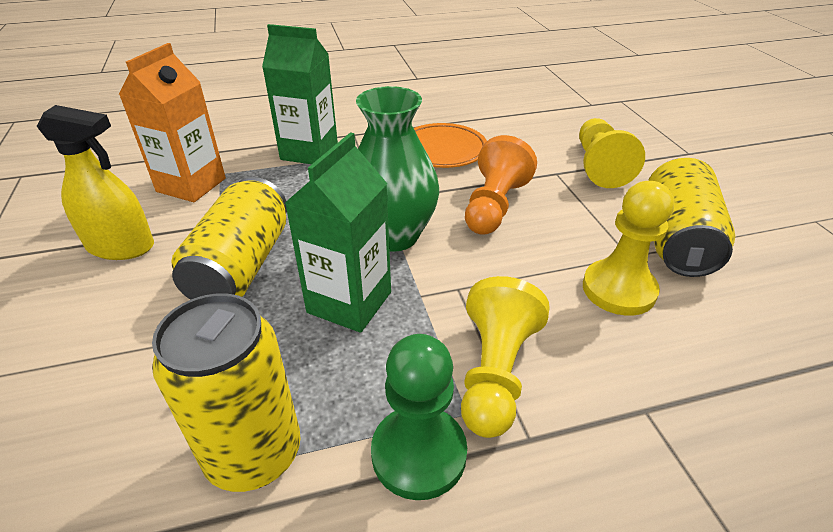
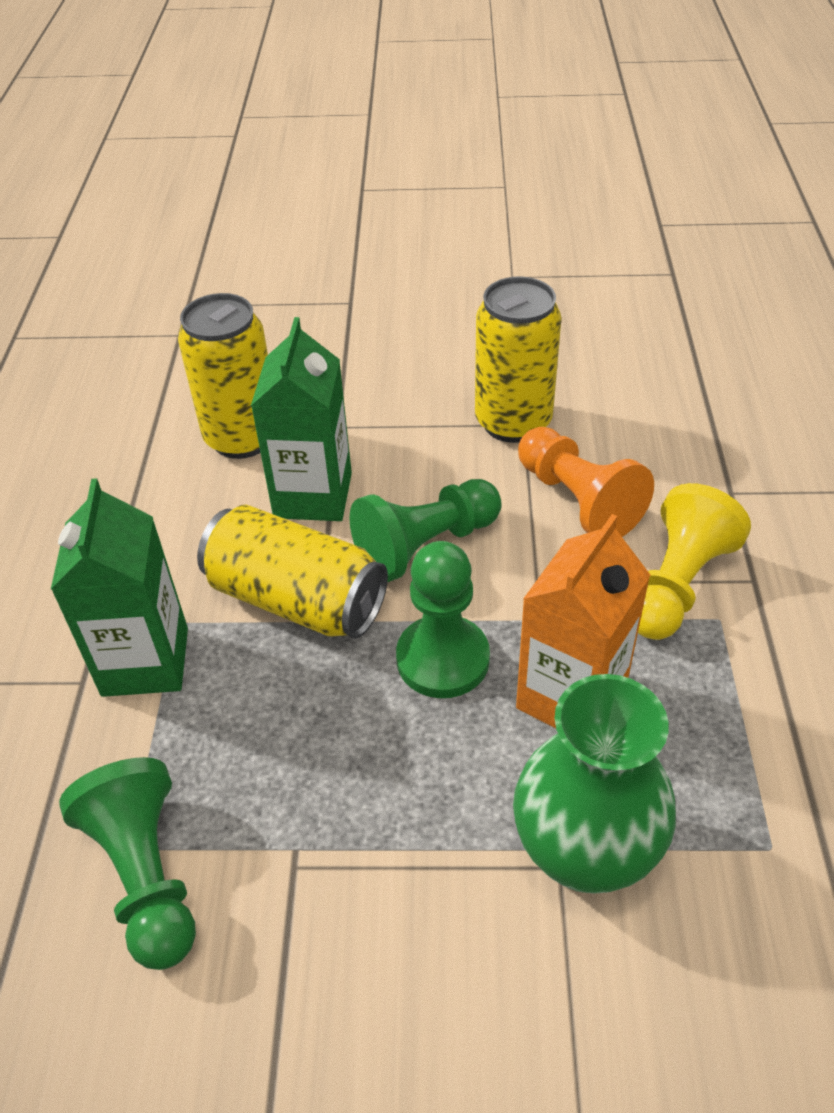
green pawn: [371,334,467,500] = 1 -> [59,757,196,970] [350,479,502,583] [396,541,490,698] = 3
orange plate: [414,123,487,168] = 1 -> none = 0
yellow pawn: [461,276,550,438] [579,118,645,188] [583,181,674,316] = 3 -> [638,483,751,640] = 1
yellow spray bottle: [37,105,154,260] = 1 -> none = 0

